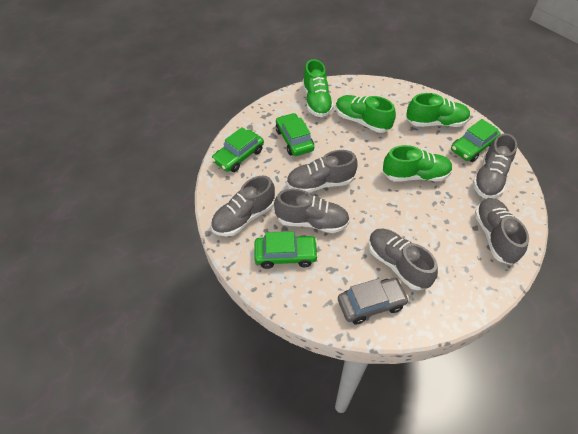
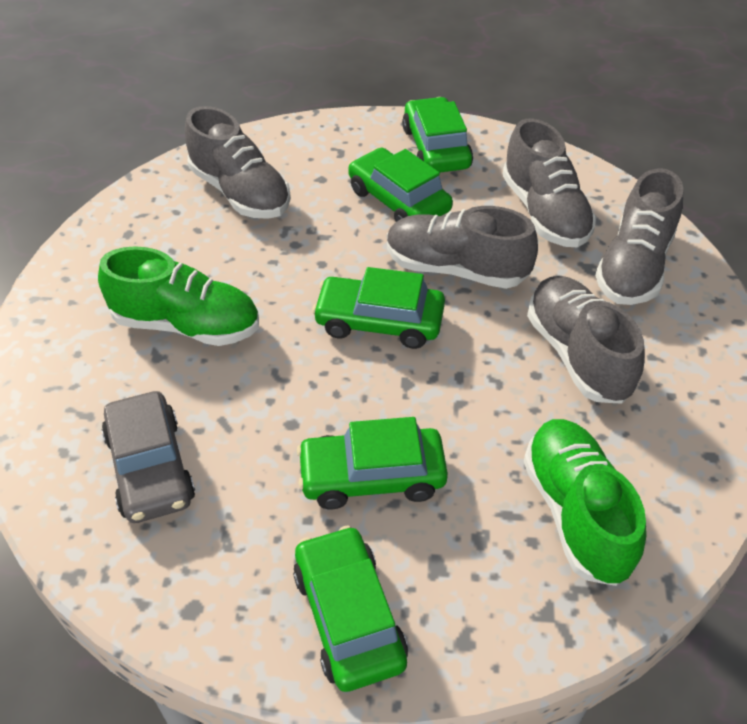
green car: [212,127,264,172] [254,231,319,269] [276,113,314,156] [451,119,501,162] = 4 -> [293,526,408,692] [297,417,448,509] [312,267,445,349] [348,148,453,222] [402,97,473,173] = 5
green shoe: [302,59,334,117] [335,95,396,133] [383,145,453,181] [406,93,470,127] = 4 -> [98,246,259,346] [524,419,646,586] = 2
grey shoe: [211,175,275,236] [274,189,350,233] [286,150,358,193] [368,229,438,290] [473,133,517,198] [474,198,529,265] = 6 -> [185,106,291,219] [387,206,538,289] [502,118,596,248] [527,276,645,404] [595,168,683,305] = 5

